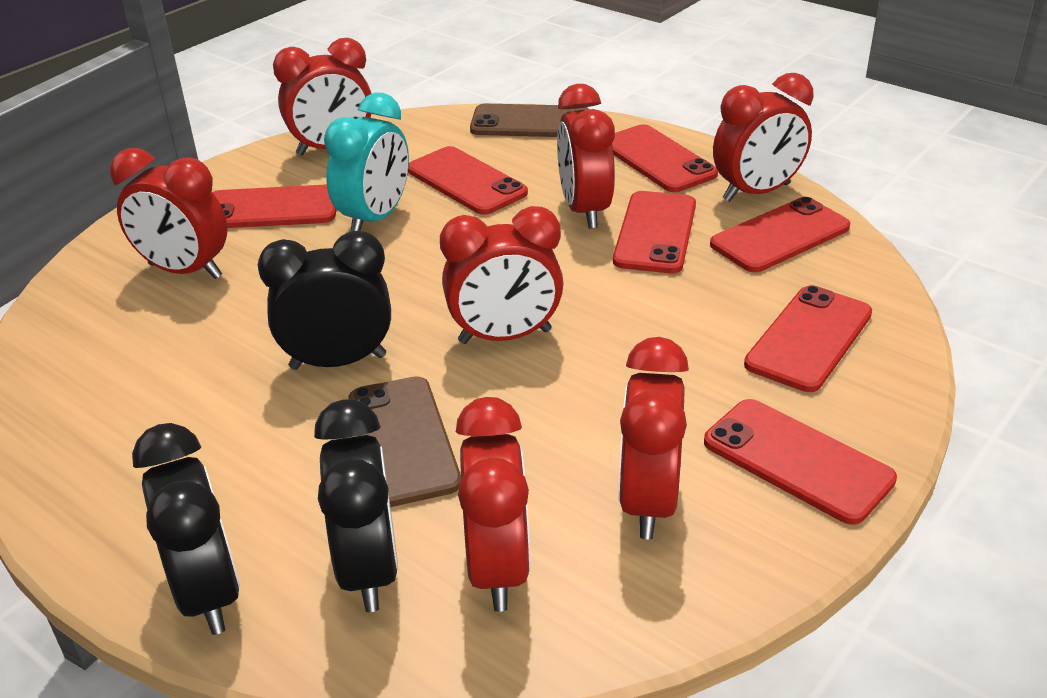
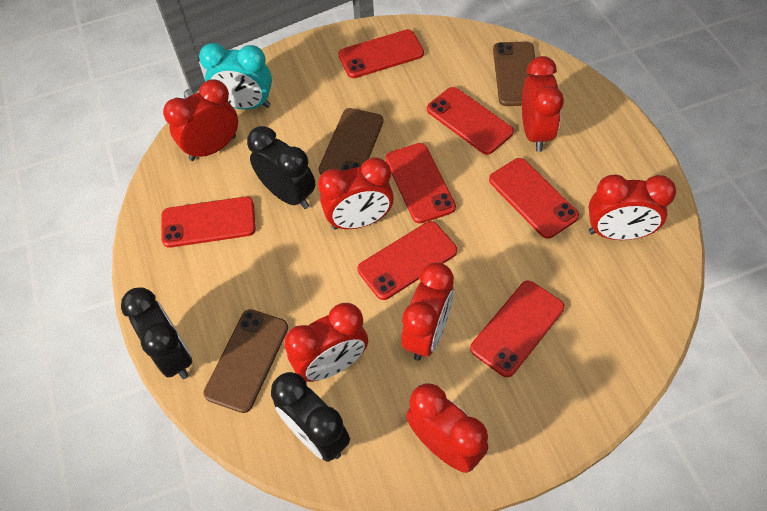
brown phone: [349,376,461,507] [470,104,589,137] = 2 -> [203,309,288,413] [319,108,384,175] [493,42,535,106] = 3

